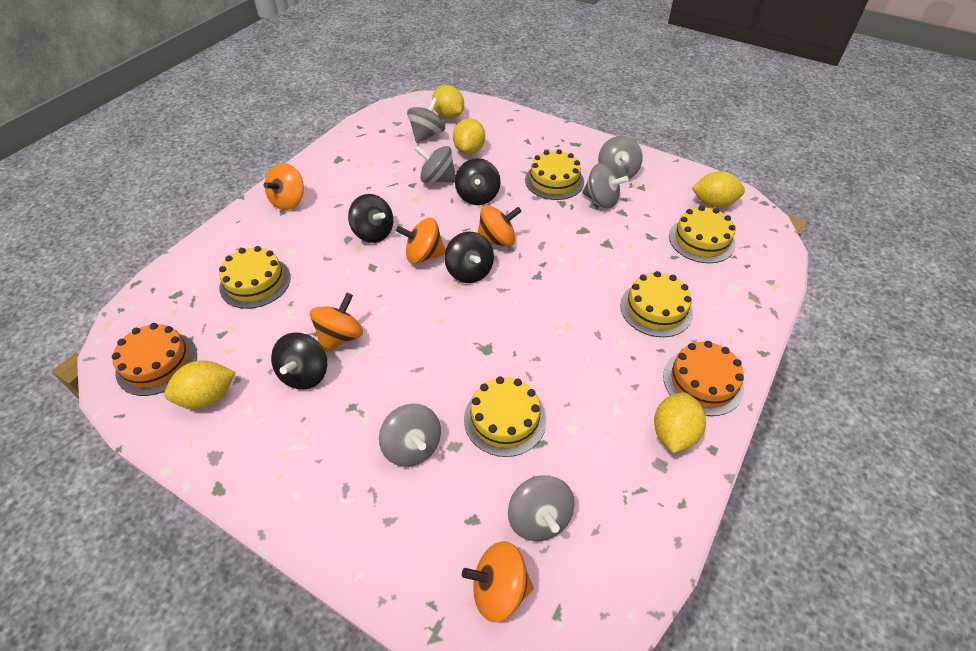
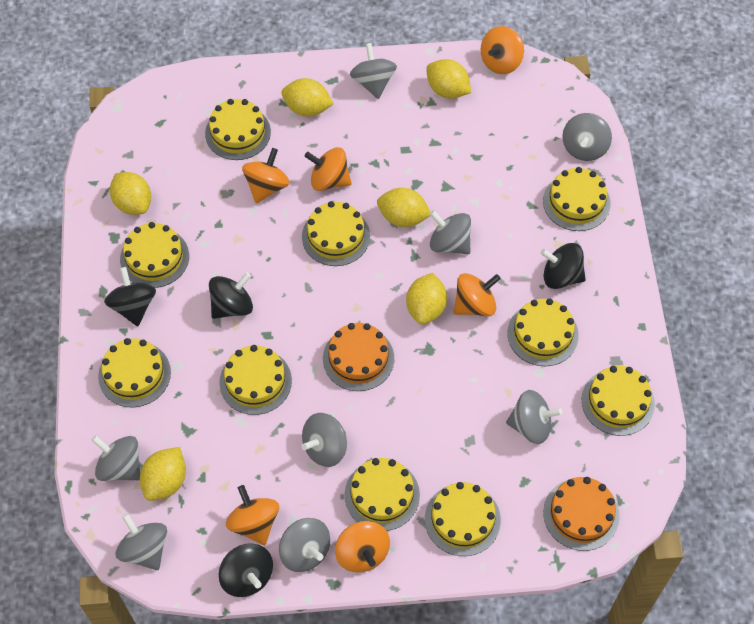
grey spinning top: [379,404,441,467] [407,97,445,143] [415,146,456,183] [508,475,575,541] [582,163,629,208] [598,136,643,179] = 6 -> [91,435,140,481] [115,513,167,570] [279,518,330,572] [301,413,347,467] [350,43,397,99] [429,210,471,254] [506,390,562,444] [562,113,612,161] = 8
orange spinning top: [264,163,304,210] [310,293,363,353] [396,218,446,264] [462,541,534,622] [478,205,522,247] = 5 -> [226,485,279,546] [242,148,290,203] [305,147,352,191] [335,521,390,573] [454,273,501,316] [481,26,524,74] = 6
yellow cake: [219,246,291,309] [464,376,546,457] [525,149,584,200] [620,271,693,337] [669,206,736,263] = 5 -> [98,338,171,407] [120,222,189,288] [205,99,271,160] [219,345,292,415] [302,201,370,266] [344,458,420,531] [425,482,501,556] [507,298,579,366] [543,167,611,231] [582,366,655,436] = 10
yellow lemon: [164,361,236,409] [432,85,464,119] [453,118,485,154] [654,392,706,453] [692,171,745,208] = 5 -> [110,172,151,215] [140,447,186,501] [281,78,334,117] [377,188,431,227] [406,273,447,324] [426,59,471,99] = 6

